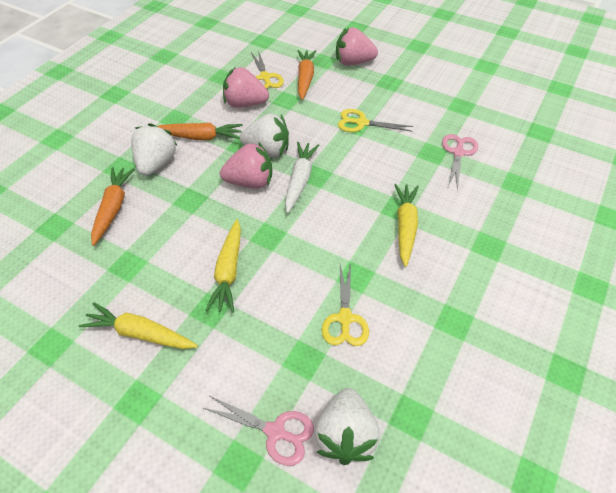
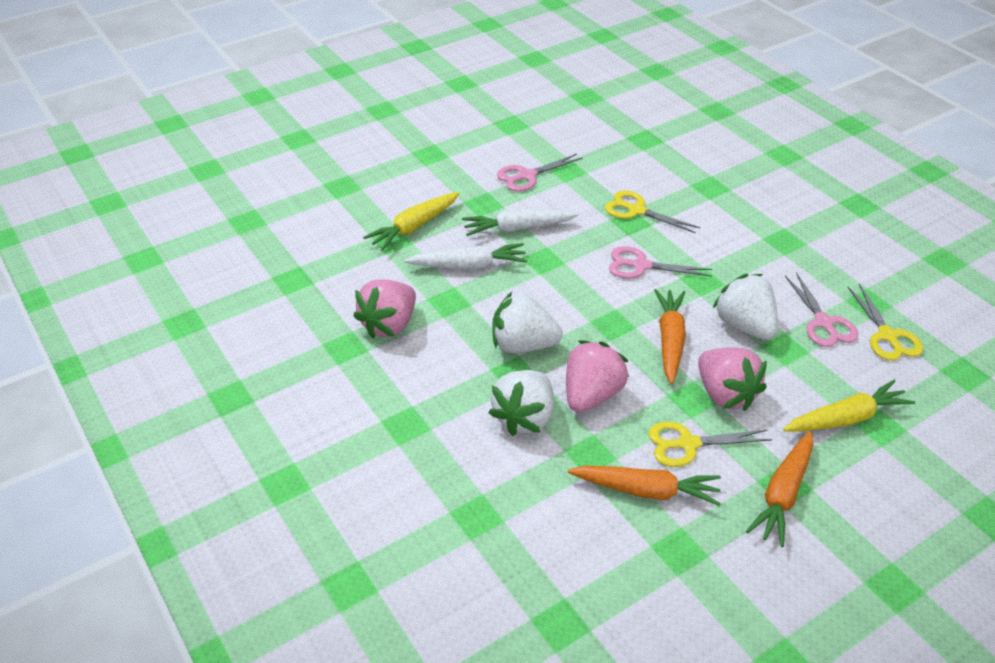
pink scissors: [204,396,314,466] [442,134,478,190] = 2 -> [497,154,583,192] [609,246,712,279] [785,272,858,347] = 3
white carrot: [285,142,320,213] = 1 -> [404,243,528,270] [462,209,579,236] = 2
yellow carrot: [79,302,198,349] [205,219,241,313] [394,184,419,267] = 3 -> [363,192,460,251] [783,380,915,432] = 2

